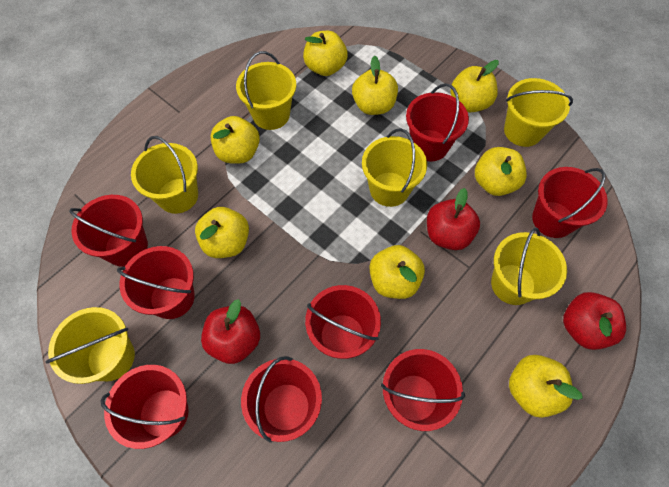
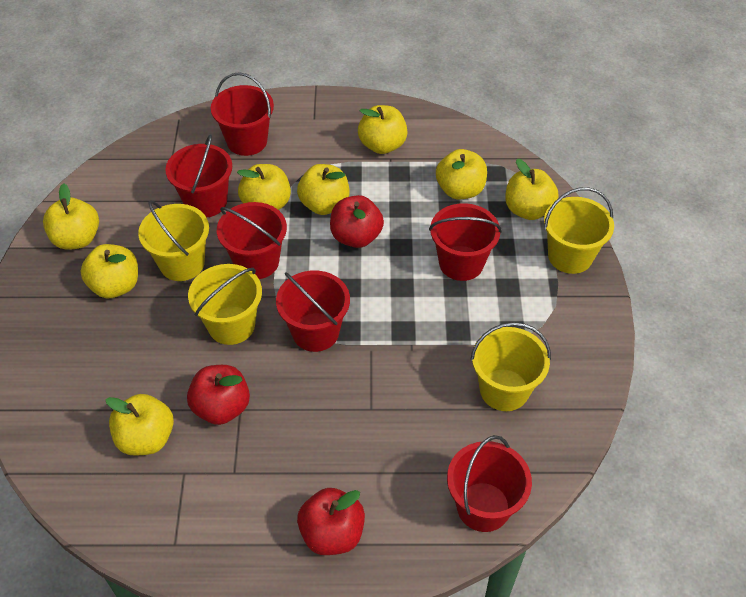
red bucket: [69,195,148,267] [100,365,189,449] [117,246,195,319] [241,356,322,443] [305,285,381,359] [381,349,465,431] [406,83,469,161] [532,167,608,238] = 8 -> [165,134,232,218] [211,72,274,156] [217,202,287,279] [276,270,350,352] [429,203,502,281] [447,435,532,532] = 6
yellow bucket: [45,307,135,384] [131,136,198,214] [236,51,296,130] [362,128,427,207] [491,228,567,305] [504,78,573,147] = 6 -> [138,200,209,281] [188,264,262,345] [470,322,551,411] [544,187,614,274] = 4

